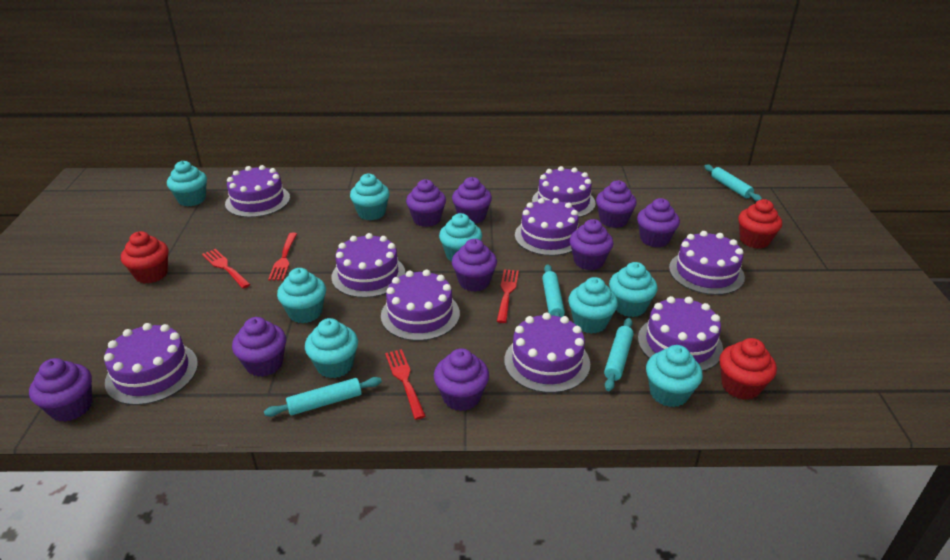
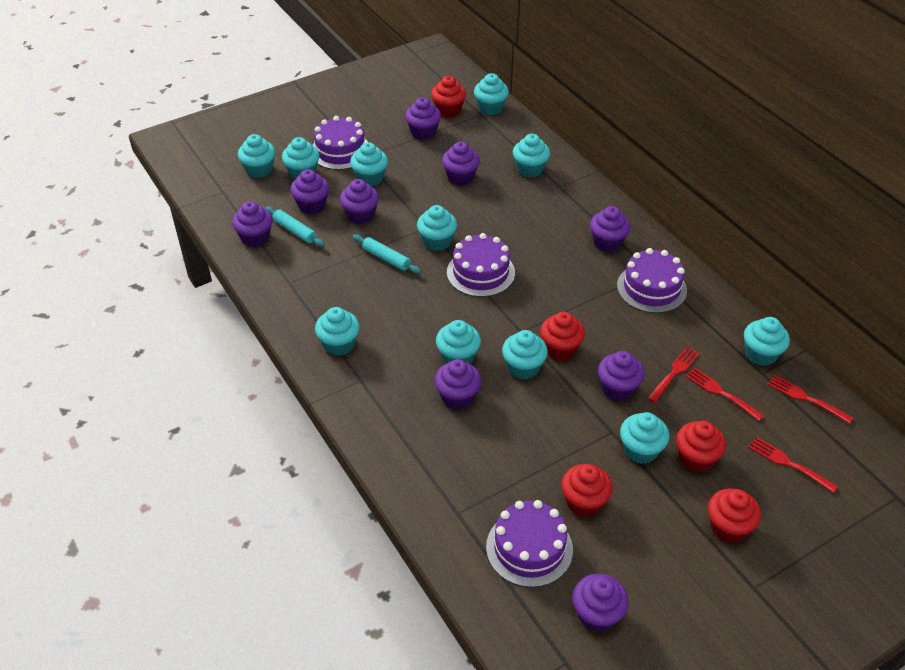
purple cake: [104,323,198,405] [225,165,290,218] [331,233,405,298] [381,270,460,341] [504,312,590,393] [515,198,579,256] [532,166,596,218] [638,296,723,371] [669,231,745,295] = 9 -> [313,116,368,170] [447,233,515,297] [486,500,573,588] [617,248,687,313] = 4
red cupcake: [121,231,169,284] [719,338,777,400] [738,199,782,249] = 3 -> [431,76,466,118] [540,312,585,361] [561,464,613,517] [676,421,726,472] [708,488,761,543] = 5
turquoise cupcake: [167,161,207,207] [277,268,326,323] [305,318,358,378] [350,173,390,220] [439,213,482,262] [568,277,618,334] [609,262,658,317] [646,345,703,407] = 8 -> [238,134,275,178] [282,137,320,180] [315,307,360,356] [350,142,388,186] [417,205,457,251] [436,320,481,364] [474,73,509,115] [502,330,548,380] [513,134,550,178] [620,412,669,464] [744,317,790,366] = 11
turquoise rolling pin: [264,377,382,417] [542,264,565,317] [604,318,634,391] [704,165,762,202] = 4 -> [265,206,325,247] [352,234,421,274] = 2

